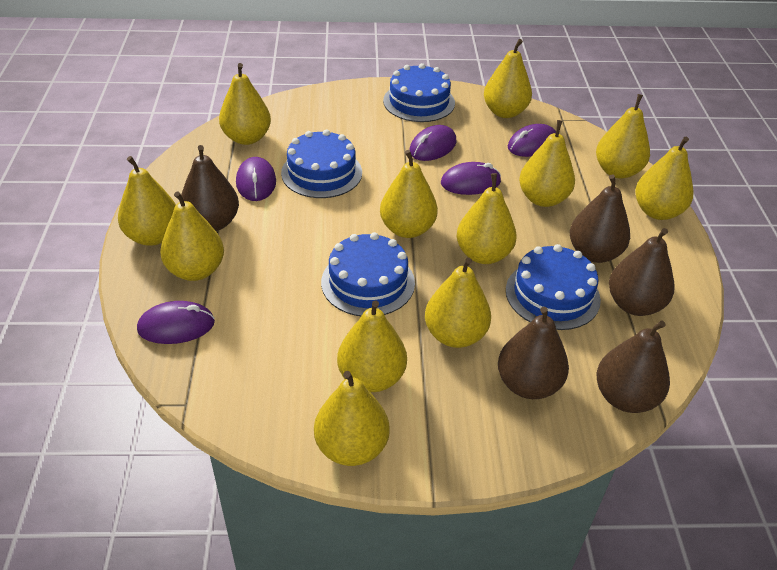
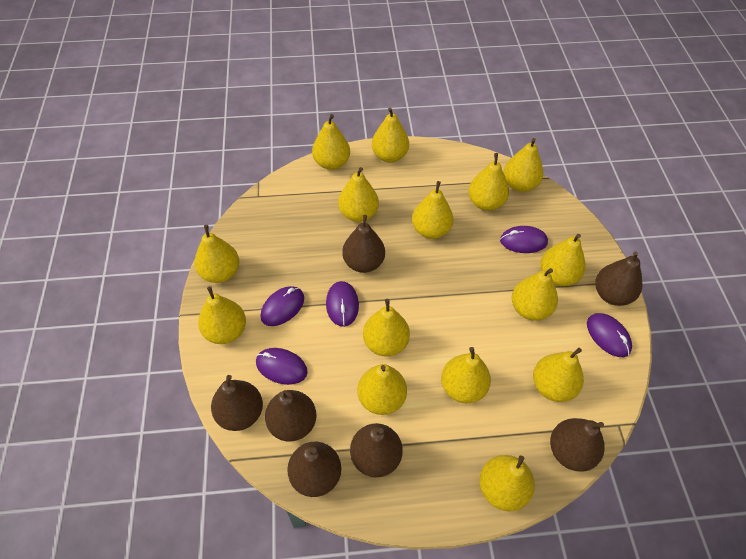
blue cake: [281,129,362,198] [321,232,415,316] [383,63,455,122] [506,244,601,330] = 4 -> none = 0
brown pear: [181,145,239,231] [498,307,569,399] [570,175,630,263] [596,320,670,413] [609,228,674,316] = 5 -> [211,375,263,431] [265,390,317,441] [287,442,341,497] [342,215,385,273] [350,423,403,477] [550,418,605,472] [595,251,642,306] = 7
yellow pear: [118,156,176,246] [160,191,224,281] [219,63,271,145] [314,371,390,466] [337,300,407,392] [380,150,438,238] [425,258,491,348] [457,173,517,264] [484,39,532,118] [519,120,575,207] [596,94,650,179] [635,136,693,220] = 12 -> [194,225,239,283] [198,286,246,344] [312,114,350,170] [338,167,379,222] [357,364,407,415] [363,299,410,357] [372,108,409,163] [412,181,454,239] [441,347,491,403] [468,153,509,211] [479,455,535,512] [504,138,543,192] [512,268,558,321] [533,348,584,402] [541,234,586,286] = 15

